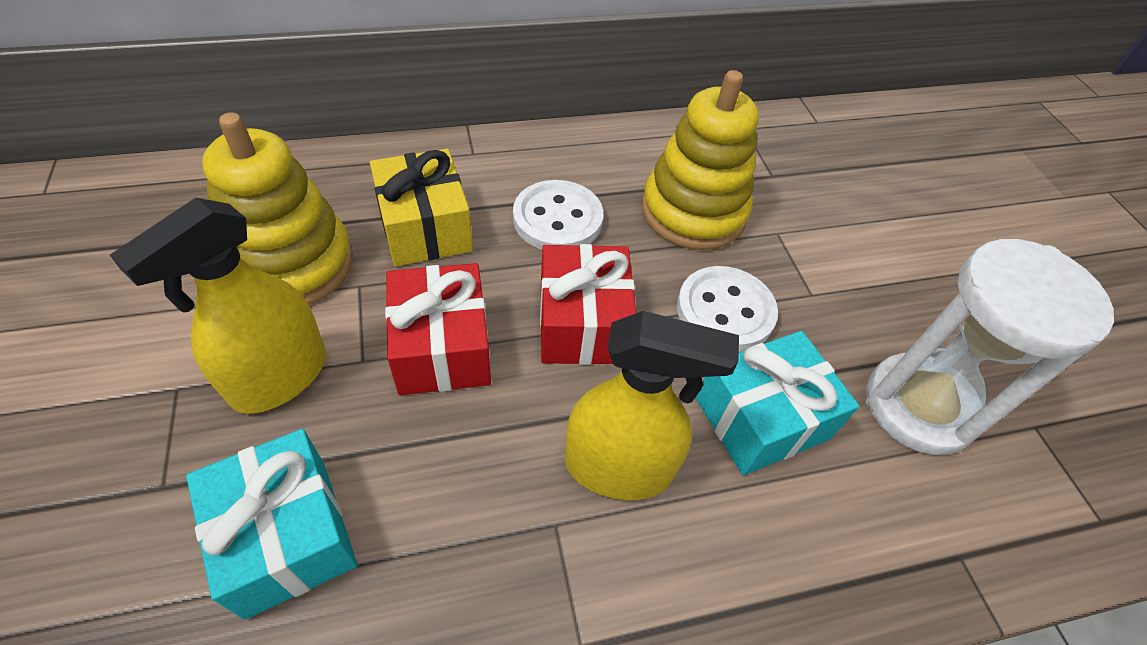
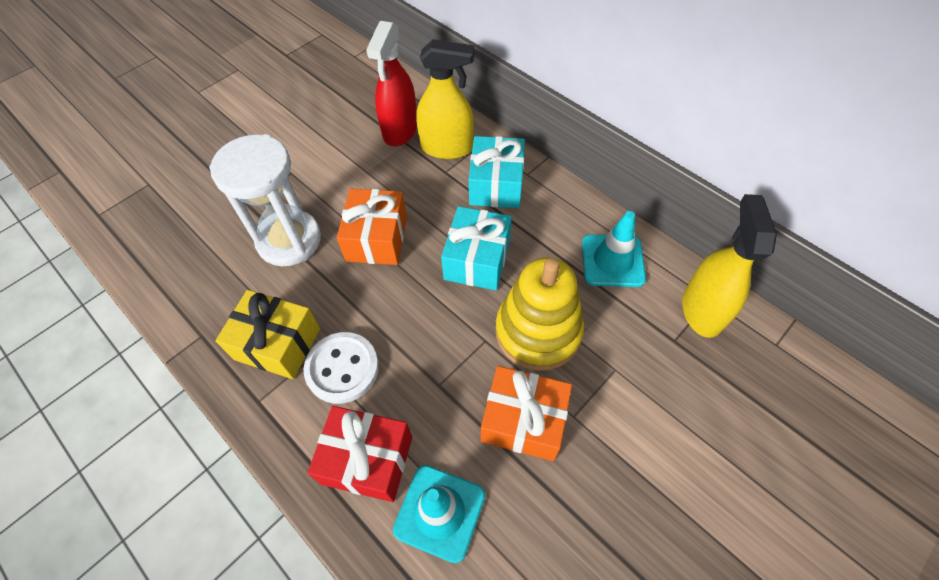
orange gift: none = 0 -> [337,188,407,265] [481,366,572,461] = 2
red gift: [385,263,491,396] [540,244,636,365] = 2 -> [307,406,412,502] = 1
red spray bottle: none = 0 -> [366,21,417,146] = 1
turquoise traffic cone: none = 0 -> [393,465,485,563] [582,211,646,287] = 2
white button: [513,180,603,250] [677,266,778,352] = 2 -> [304,332,379,404] = 1
yellow stacking toy: [202,112,353,305] [642,70,759,250] = 2 -> [495,257,584,371] = 1

